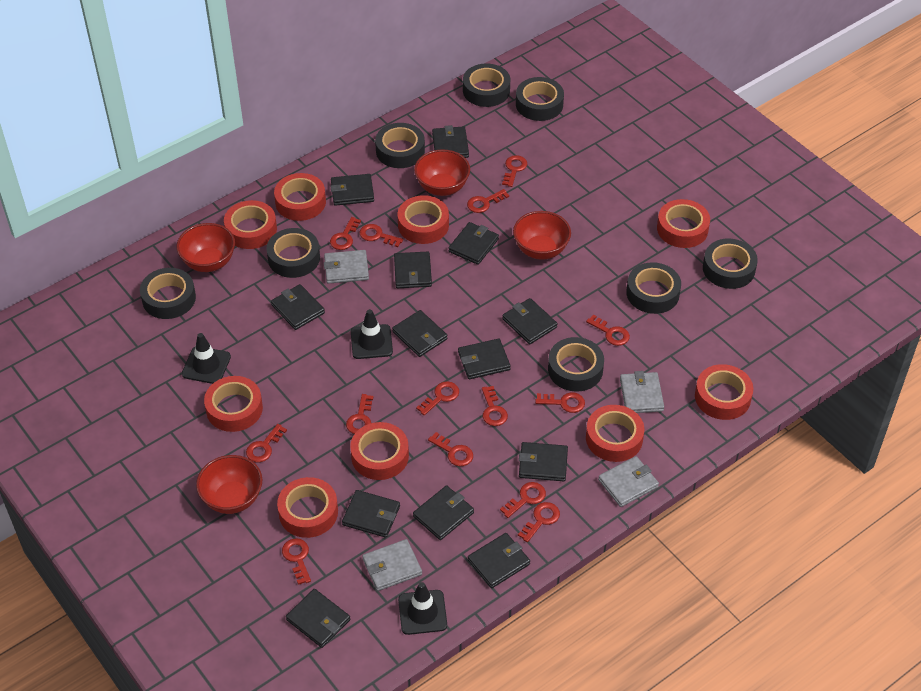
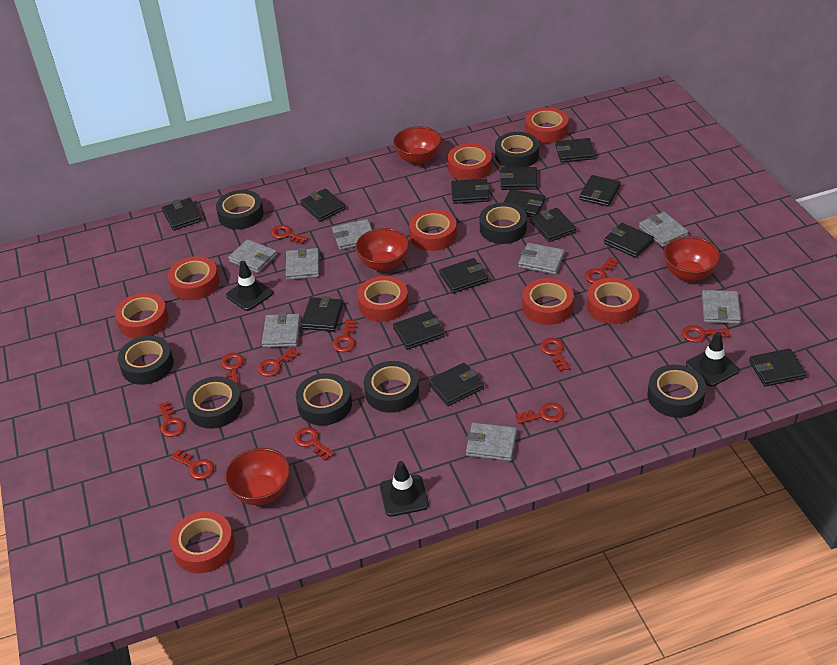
black wallet: [271,284,325,330] [286,589,350,648] [331,174,374,206] [342,490,400,538] [392,310,447,357] [394,252,432,288] [413,485,474,540] [432,125,469,158] [449,222,499,265] [458,338,511,379] [468,533,530,588] [502,298,558,344] [519,442,568,481] = 13 -> [162,198,202,231] [300,188,345,221] [301,296,343,331] [393,311,444,350] [428,363,484,406] [439,258,488,293] [451,179,490,204] [500,167,537,190] [504,189,545,217] [530,208,577,242] [555,138,596,162] [579,175,621,206] [604,223,654,258] [749,348,807,386] = 14
grey wallet: [324,250,369,284] [362,539,422,591] [598,456,659,507] [620,371,664,413] = 4 -> [228,239,278,273] [262,312,301,348] [286,247,319,280] [332,219,372,250] [466,423,517,461] [518,243,565,275] [639,212,688,247] [702,290,741,324] = 8
red key: [246,424,287,462] [282,538,311,585] [330,217,361,250] [346,394,373,434] [359,224,403,247] [416,381,459,415] [428,432,473,466] [467,189,509,213] [482,386,508,426] [500,482,546,518] [502,155,527,187] [518,502,560,542] [535,392,585,413] [586,314,630,346] = 14 -> [158,401,185,437] [171,449,214,480] [221,353,244,386] [257,347,300,377] [271,225,308,244] [294,427,335,461] [332,320,356,352] [515,403,565,424] [540,338,570,372] [585,257,619,283] [682,325,729,342] = 11

